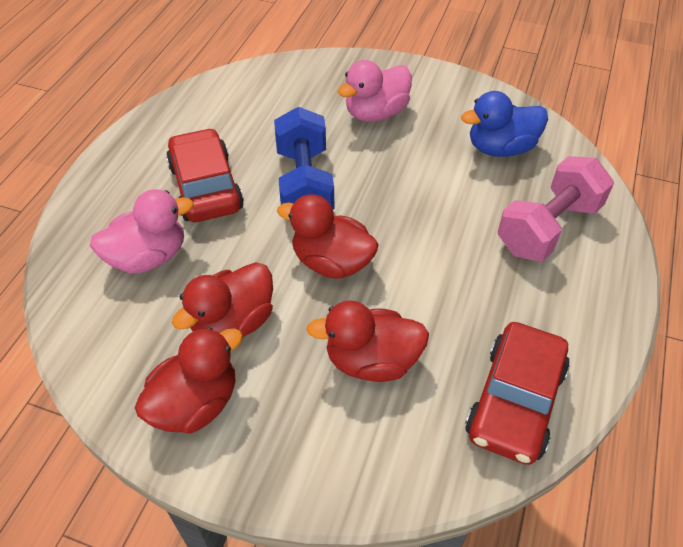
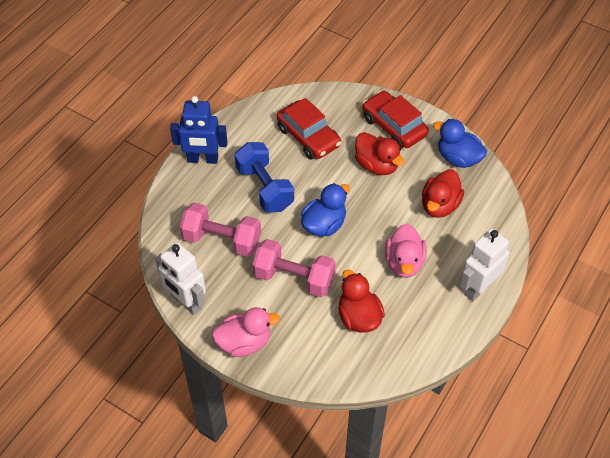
blue duck: [461,91,548,157] = 1 -> [301,183,350,236] [433,119,487,168] = 2
blue robot: none = 0 -> [170,96,227,164] = 1
pink dumbbell: [498,156,614,262] = 1 -> [180,202,261,257] [253,239,336,297] = 2
red duck: [135,327,243,434] [172,262,273,337] [277,194,379,278] [307,300,429,382] = 4 -> [338,270,385,332] [355,132,405,175] [422,170,464,218] = 3
white robot: none = 0 -> [155,242,206,315] [460,229,510,301] = 2

